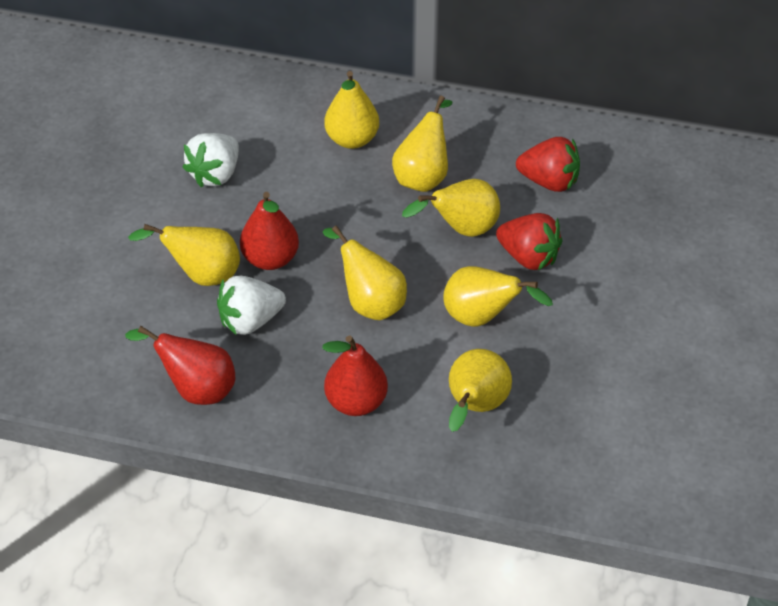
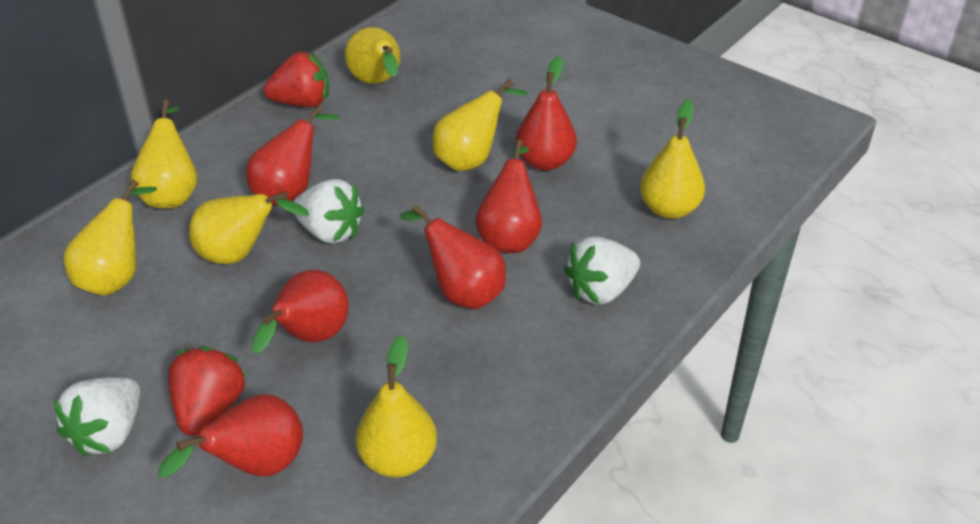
red pear: [125,326,235,405] [240,192,299,270] [322,335,388,416] = 3 -> [158,394,303,478] [246,105,340,206] [251,270,349,354] [400,204,506,309] [475,140,542,253] [516,56,577,171] = 6
white strawberry: [182,133,239,187] [217,276,286,335] = 2 -> [53,377,140,457] [293,179,365,244] [564,236,640,305] = 3

